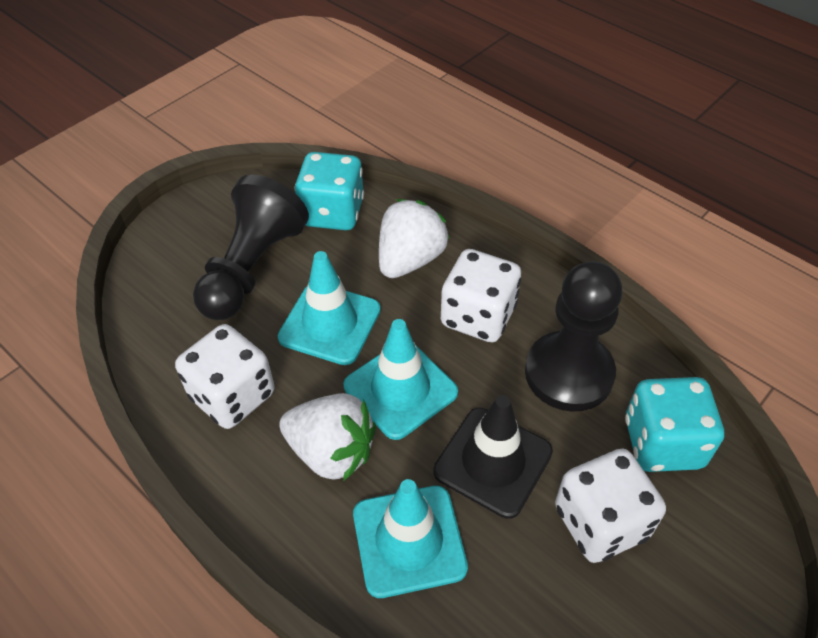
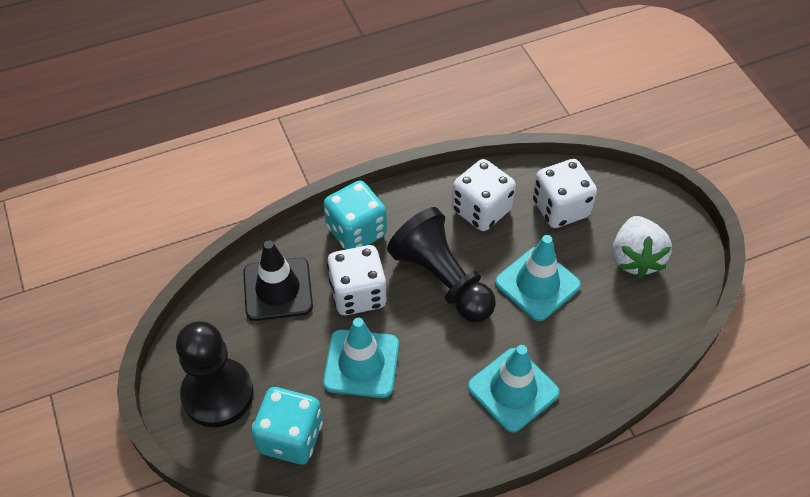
white strawberry: [279,393,376,481] [379,199,449,278] = 2 -> [613,216,672,278] = 1

